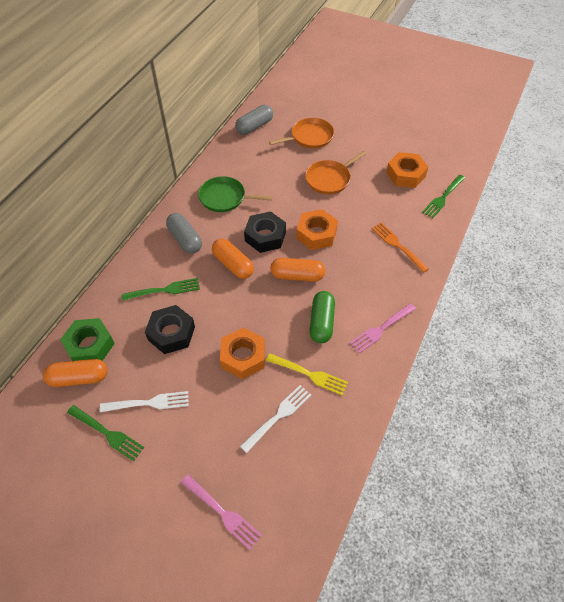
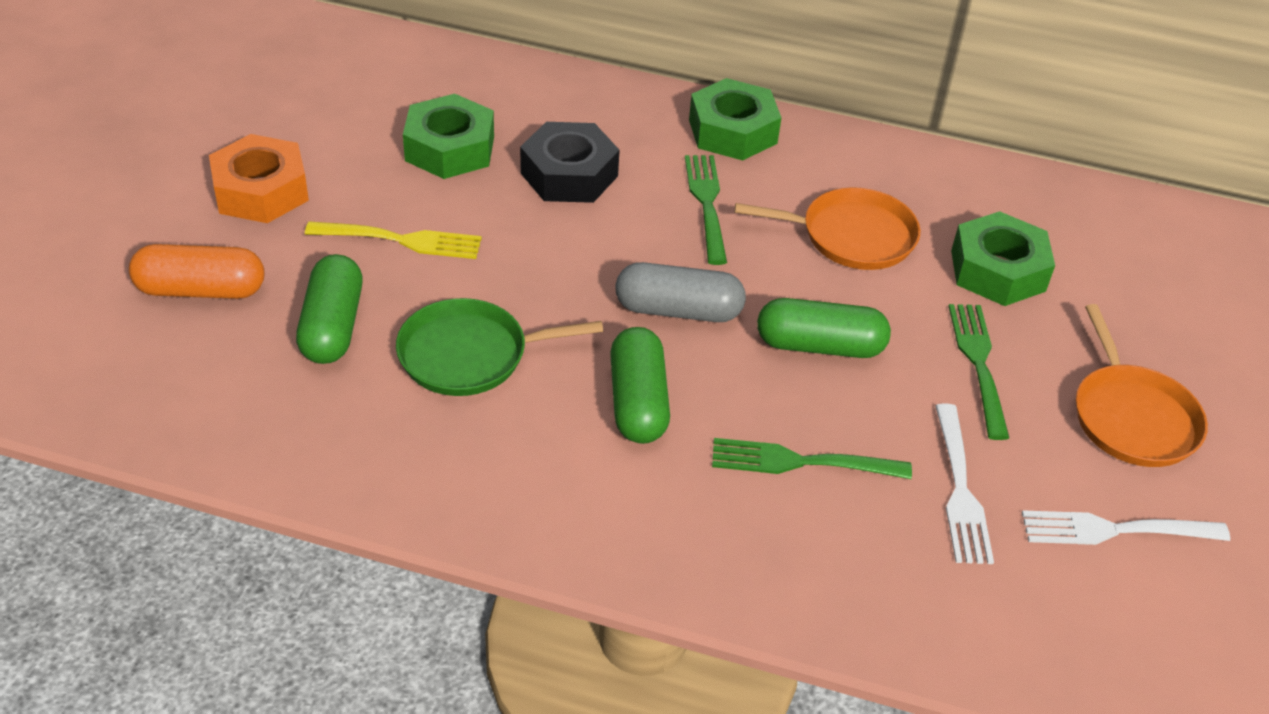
black nut: [145,305,195,354] [244,211,286,253] = 2 -> [520,122,620,203] = 1
green capsule: [310,291,335,343] = 1 -> [296,254,363,364] [610,327,670,444] [757,298,891,358] = 3
green nut: [60,318,115,361] = 1 -> [403,94,494,179] [689,78,782,161] [951,211,1055,306] = 3
grey capsule: [166,213,202,254] [235,105,273,135] = 2 -> [616,262,746,322] = 1
orange capsule: [43,359,107,387] [212,238,254,279] [270,258,325,282] = 3 -> [129,244,264,299] = 1
orange fork: [372,223,429,273] = 1 -> none = 0
orange nut: [220,327,265,379] [296,209,338,250] [386,152,428,188] = 3 -> [209,134,309,223] = 1
pink fork: [181,475,262,550] [350,303,416,354] = 2 -> none = 0

